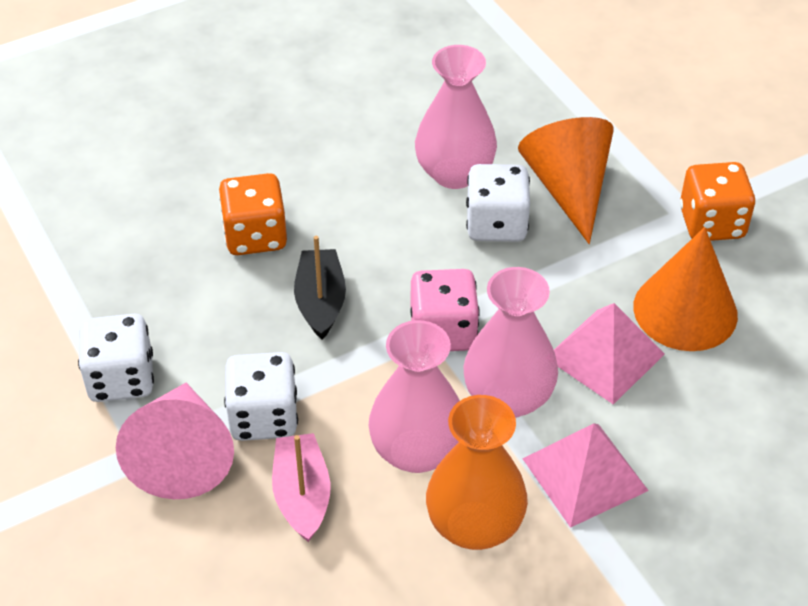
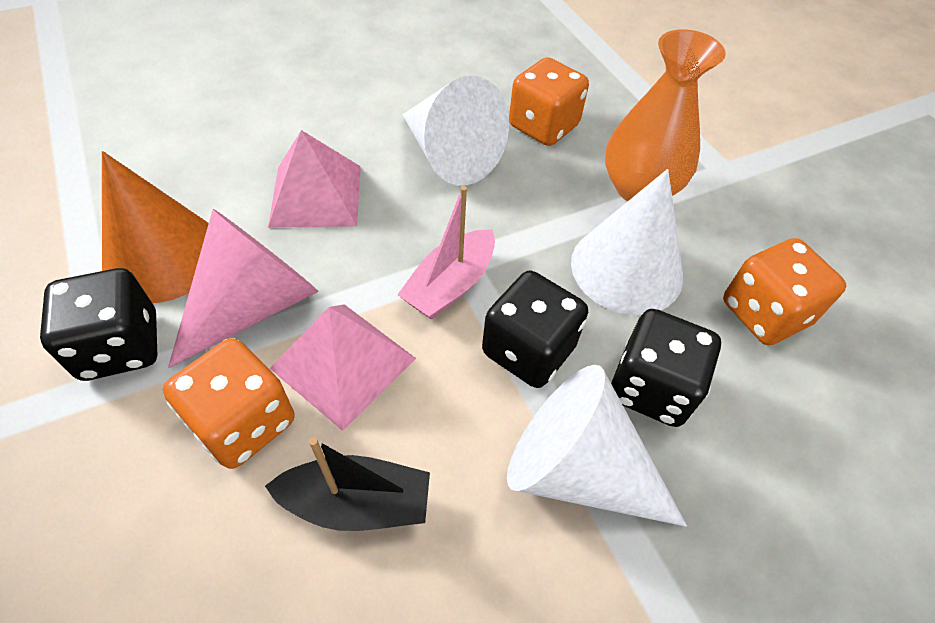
black dice: none = 0 -> [40,268,157,381] [482,271,588,388] [611,309,721,427] = 3
orange cone: [518,117,614,244] [633,227,738,351] = 2 -> [102,151,209,303] = 1
orange dice: [218,173,287,255] [680,162,755,241] = 2 -> [163,338,295,469] [509,57,589,146] [723,238,846,345] = 3
pink dice: [411,269,480,351] = 1 -> none = 0
pink vase: [368,320,460,473] [415,45,497,189] [463,267,558,418] = 3 -> none = 0
white cone: none = 0 -> [403,75,509,186] [507,365,687,527] [571,169,683,315] = 3
white dice: [78,314,154,402] [224,352,298,441] [466,164,530,242] = 3 -> none = 0

